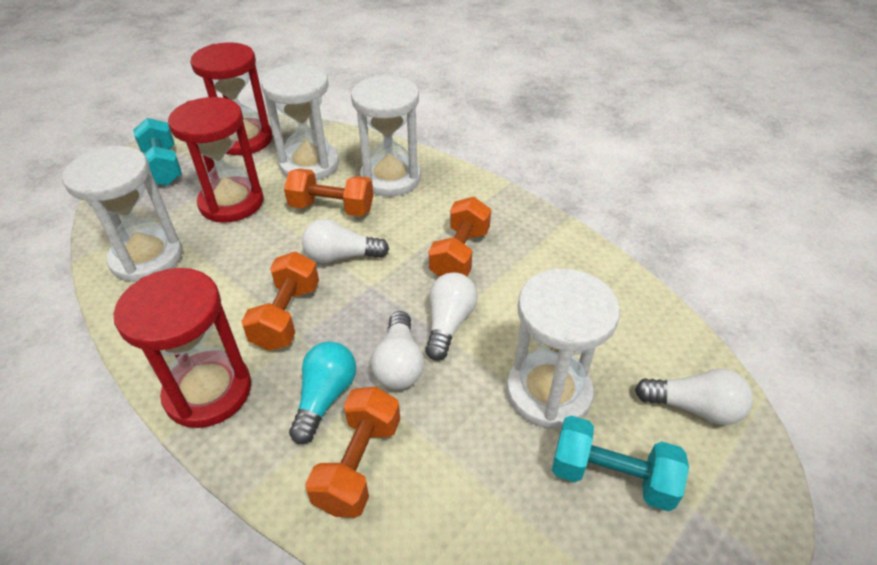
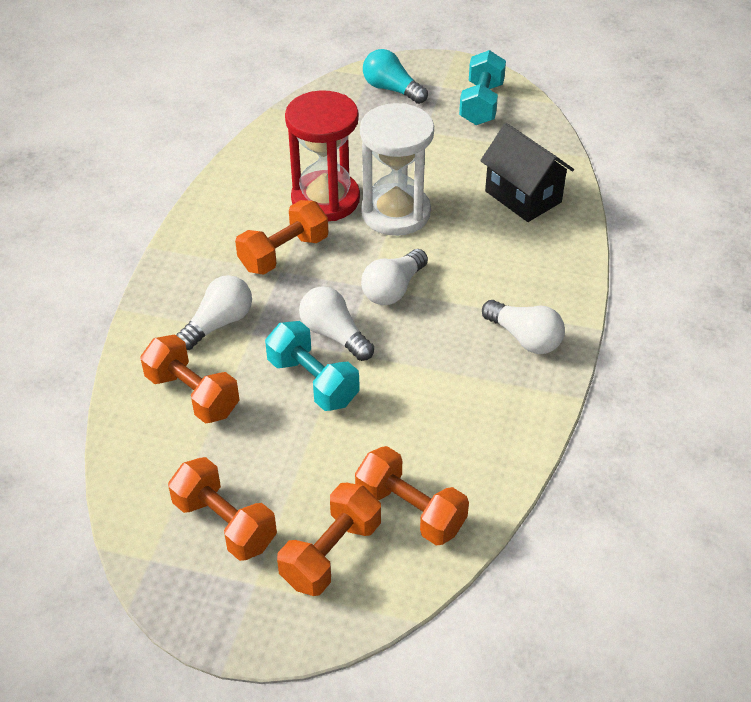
black house: none = 0 -> [480,123,574,222] = 1
orange dumbbell: [241,252,319,351] [284,168,373,216] [305,387,400,518] [429,197,491,277] = 4 -> [140,335,239,423] [168,457,277,561] [235,200,328,275] [277,483,381,596] [355,446,469,546] = 5
red hourglass: [113,268,251,428] [168,97,264,223] [190,42,272,155] = 3 -> [285,90,360,222] = 1
white hourglass: [62,146,183,282] [261,64,339,180] [351,75,421,196] [506,269,620,429] = 4 -> [360,103,434,236] = 1

